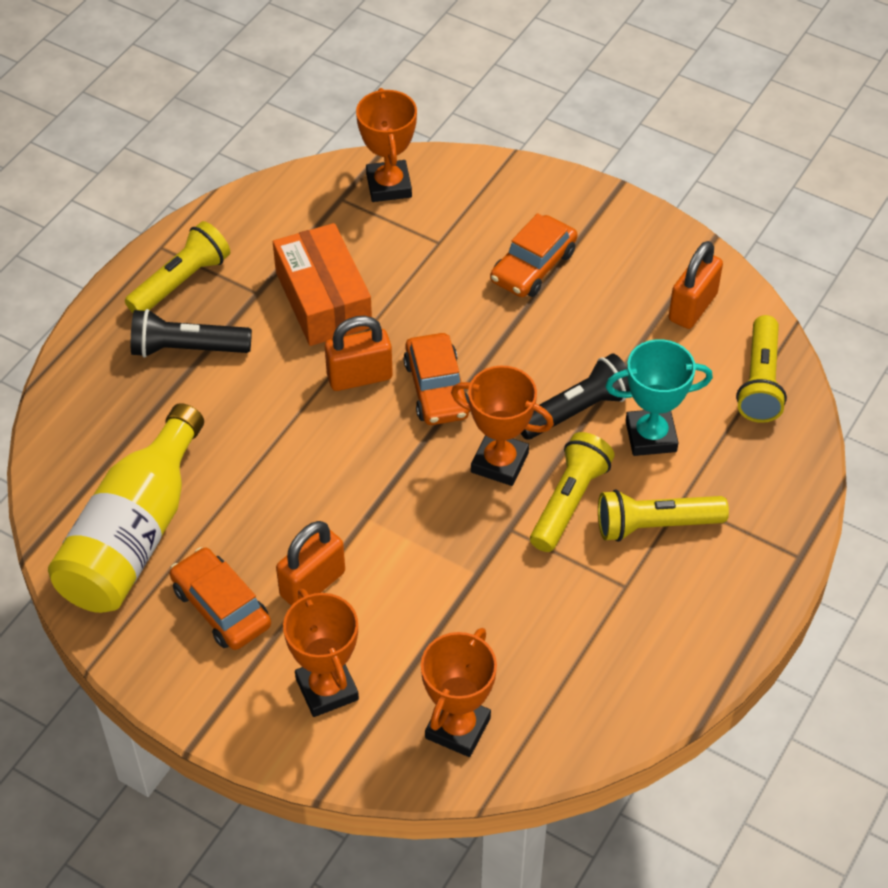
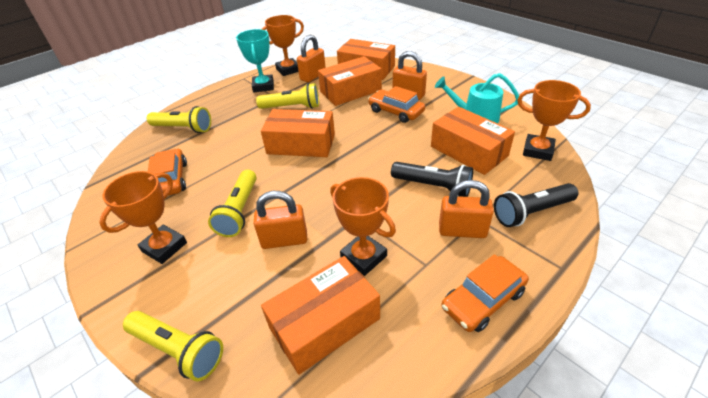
orange box: [273,223,372,346] = 1 -> [261,109,335,157] [261,256,380,375] [318,56,382,106] [337,39,395,80] [431,107,515,175] = 5
orange padlock: [276,521,345,606] [325,316,393,391] [668,241,723,329] = 3 -> [254,191,307,249] [297,35,326,82] [393,51,427,100] [439,180,494,238] = 4
turquoise watering can: none = 0 -> [435,73,519,123] = 1
yellow bottle: [48,403,204,613] = 1 -> none = 0

